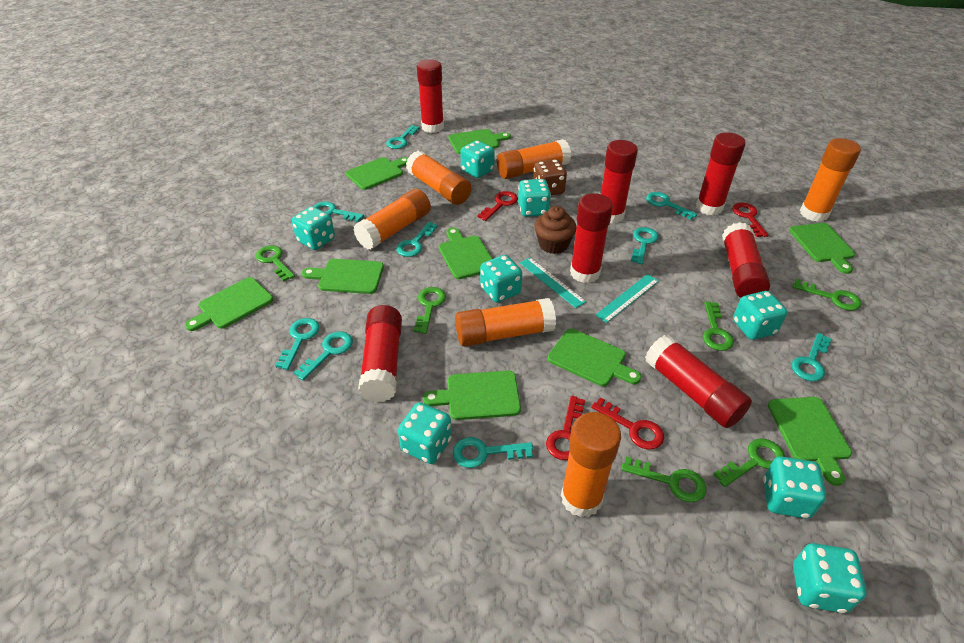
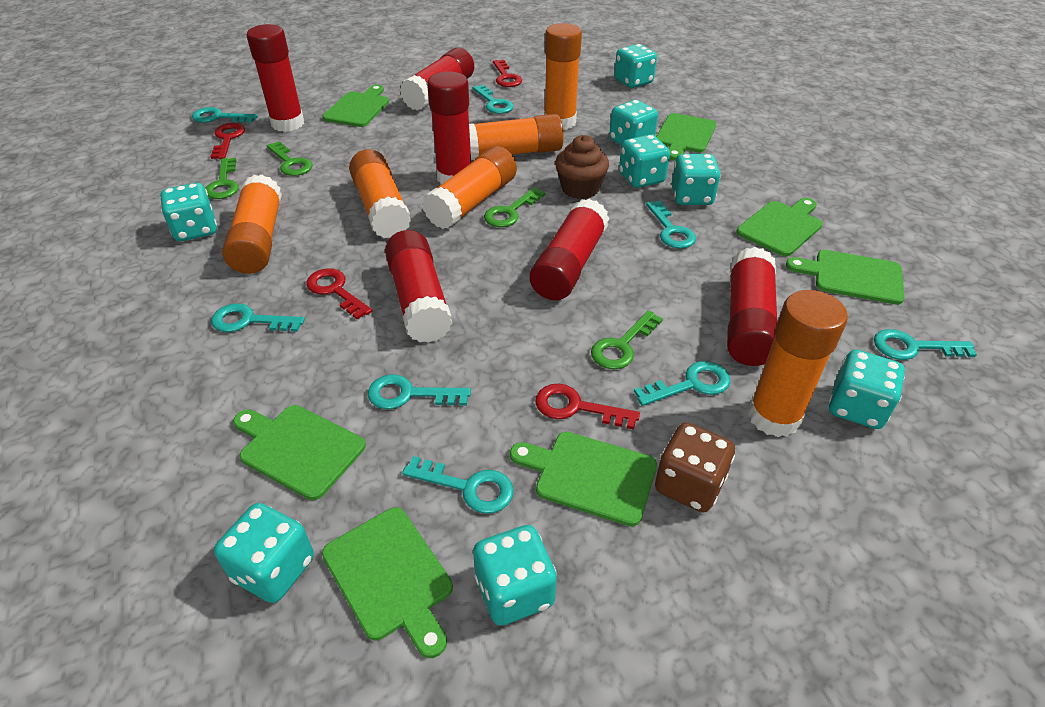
green cutting board: [185,277,273,331] [302,259,384,294] [346,157,408,190] [423,371,521,420] [439,228,493,279] [449,129,511,154] [547,329,641,386] [768,397,852,486] [789,223,855,274] = 9 -> [233,405,366,500] [322,507,453,658] [323,85,389,127] [510,432,657,527] [656,113,716,160] [736,198,823,256] [786,250,905,305] = 7
green key: [256,245,295,281] [414,287,446,334] [621,456,706,502] [703,301,734,351] [714,438,785,487] [793,279,862,311] = 6 -> [205,158,239,199] [267,141,313,176] [484,187,545,227] [591,310,663,369] = 4
red glue stick: [358,305,402,402] [417,59,444,133] [570,193,613,283] [601,140,638,224] [645,335,752,428] [696,132,746,215] [722,222,770,298] = 7 -> [247,24,304,132] [385,230,453,343] [400,48,474,111] [427,71,471,185] [530,199,609,300] [727,247,778,366] = 6
turquoise key: [275,318,320,370] [293,331,353,381] [313,202,364,222] [386,125,420,149] [396,222,438,257] [453,437,533,468] [631,227,659,264] [646,192,697,220] [791,333,831,381] = 9 -> [192,107,258,123] [211,303,305,332] [368,375,471,409] [402,456,514,514] [473,85,514,114] [634,361,730,406] [646,201,696,249] [874,329,977,360] = 8
turquoise ruler: [520,257,586,308] [595,274,659,323] = 2 -> none = 0

